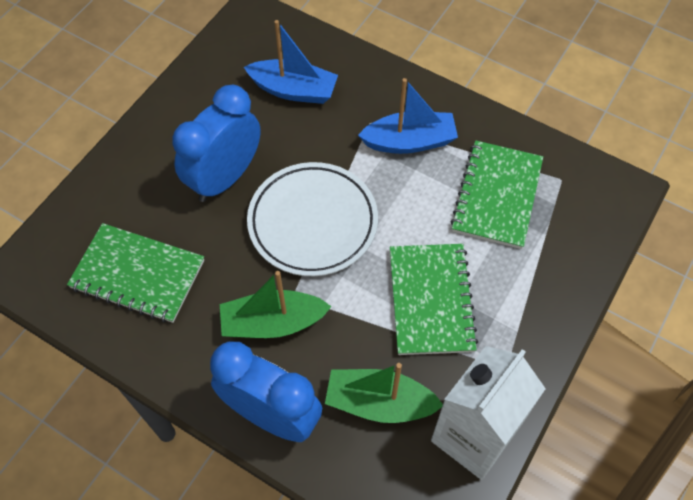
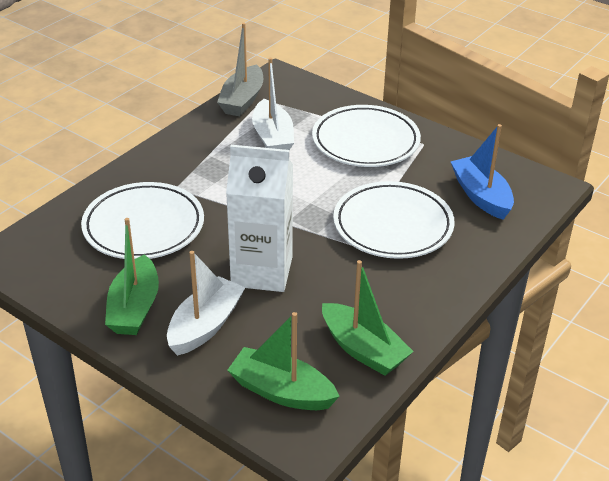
blue boat: [244,20,338,104] [358,78,458,154] = 2 -> [451,124,514,220] = 1
blue clock: [172,85,261,202] [210,342,322,442] = 2 -> none = 0
green boat: [220,271,332,338] [325,363,443,423] = 2 -> [105,218,159,335] [227,312,340,410] [322,260,414,376] = 3
green notebook: [67,223,204,323] [390,244,478,355] [450,140,543,249] = 3 -> none = 0
grey boat: none = 0 -> [217,23,263,116] = 1
white boat: none = 0 -> [167,251,245,356] [252,58,294,150] = 2
white plate: [247,162,378,276] = 1 -> [81,182,204,259] [312,105,421,167] [333,181,455,259] = 3

